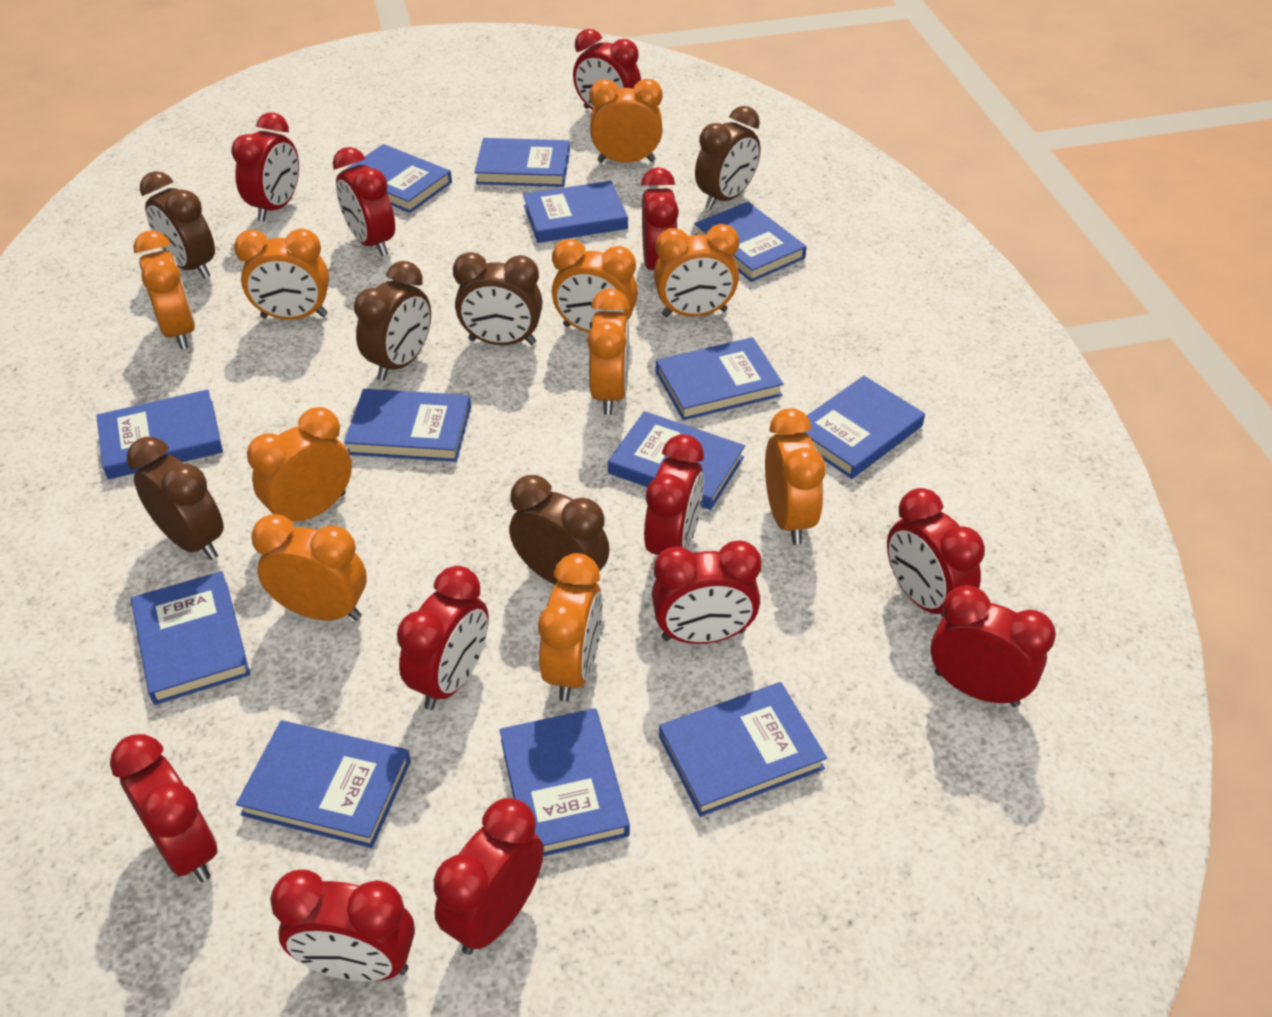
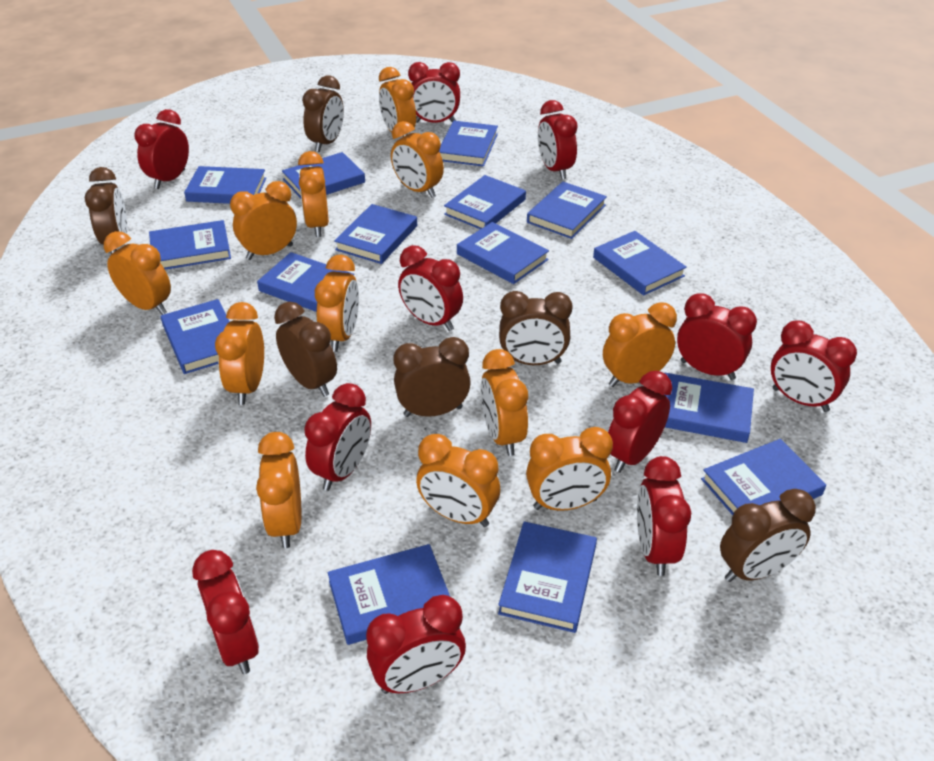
blue book: [96,389,223,479] [131,571,250,705] [236,720,411,848] [344,389,471,462] [345,144,452,213] [474,138,570,187] [500,708,630,856] [523,181,628,243] [608,411,745,510] [656,337,783,420] [659,682,827,817] [694,202,807,282] [804,376,925,479] = 13 -> [149,220,231,270] [161,299,230,374] [184,166,266,204] [257,252,354,312] [282,152,365,198] [328,544,450,645] [334,204,417,264] [439,121,498,166] [444,175,526,229] [457,222,549,284] [498,521,597,633] [527,182,607,239] [593,231,687,295] [664,373,754,443] [701,439,826,515] = 15
orange clock: [133,231,195,349] [234,229,329,320] [247,407,352,521] [251,514,367,621] [538,553,603,701] [552,239,638,332] [587,288,629,415] [589,79,663,163] [654,224,739,317] [765,408,826,545] = 10 -> [104,231,171,315] [215,302,264,405] [230,181,297,260] [256,432,301,548] [298,151,329,237] [315,255,359,352] [379,67,416,137] [391,121,444,198] [416,434,500,527] [481,349,528,456] [526,427,613,511] [603,302,677,387] = 12
red clock: [110,734,218,882] [231,112,299,222] [270,869,415,981] [333,147,395,256] [397,566,489,710] [434,798,544,955] [573,29,641,109] [641,167,679,270] [644,434,704,555] [652,540,762,644] [887,488,985,617] [930,585,1056,707] = 12 -> [135,109,189,189] [192,550,259,674] [304,383,371,491] [366,595,466,694] [398,245,463,331] [408,62,460,123] [538,100,578,180] [608,371,672,473] [637,456,691,576] [677,293,757,380] [771,320,857,412] = 11

